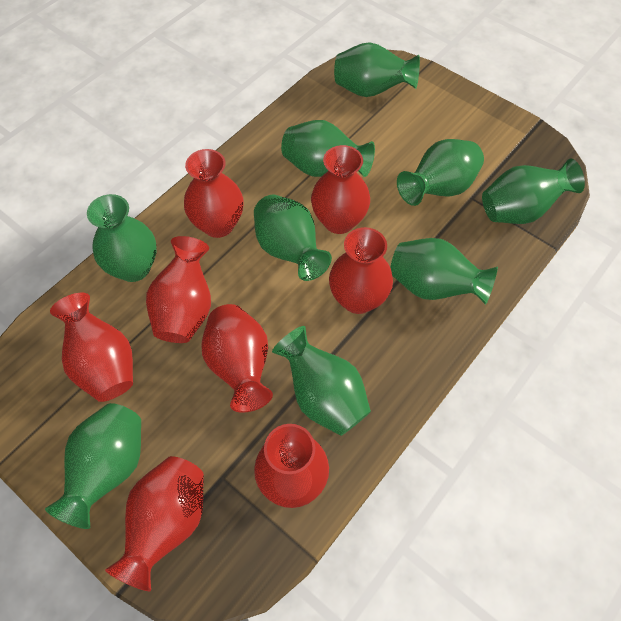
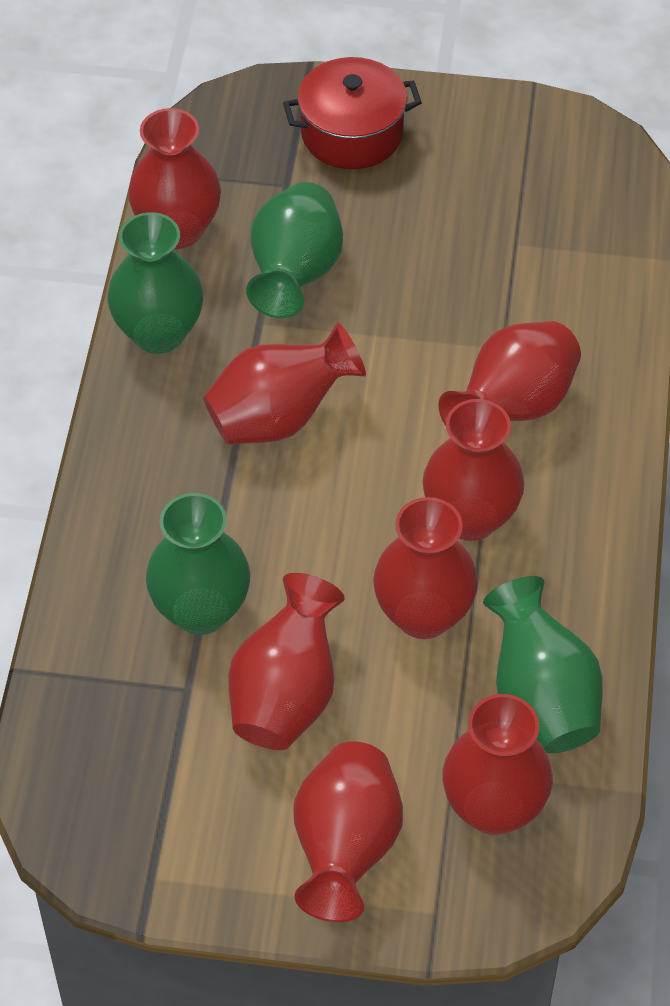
green vase: [45,403,141,529] [87,194,157,282] [254,195,332,281] [272,326,371,436] [281,120,375,177] [334,42,420,97] [390,238,498,305] [397,139,484,206] [482,158,585,224] = 9 -> [107,212,203,354] [146,493,250,635] [246,182,343,318] [483,576,603,754] = 4
red pot: none = 0 -> [283,57,422,169] = 1

